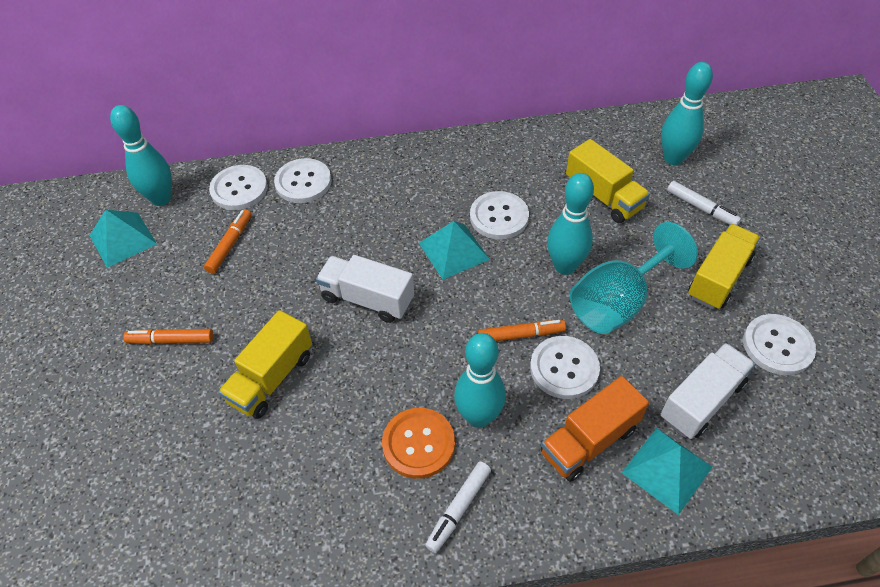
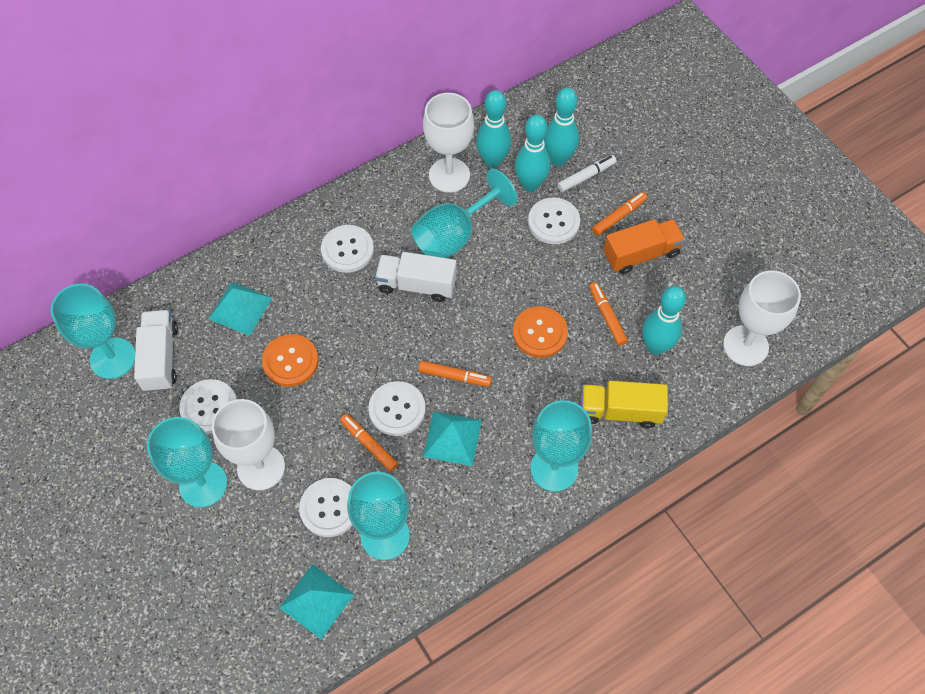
orange button: [382,408,455,479] = 1 -> [262,334,319,387] [513,306,568,358] = 2
orange marker: [123,329,214,344] [204,209,251,274] [478,320,566,341] = 3 -> [340,414,398,472] [418,361,492,387] [589,282,628,346] [592,192,647,236] = 4
turquoise goblet: [570,222,698,334] = 1 -> [51,284,135,379] [147,417,227,507] [347,472,410,560] [411,169,517,258] [530,400,592,492] = 5
white goblet: none = 0 -> [212,399,285,490] [423,93,474,193] [723,270,801,366] = 3
white marker: [425,461,491,553] [667,181,741,226] = 2 -> [557,155,617,192] = 1
yellow truck: [218,310,312,419] [566,139,650,223] [688,224,760,309] = 3 -> [581,381,668,428] = 1

